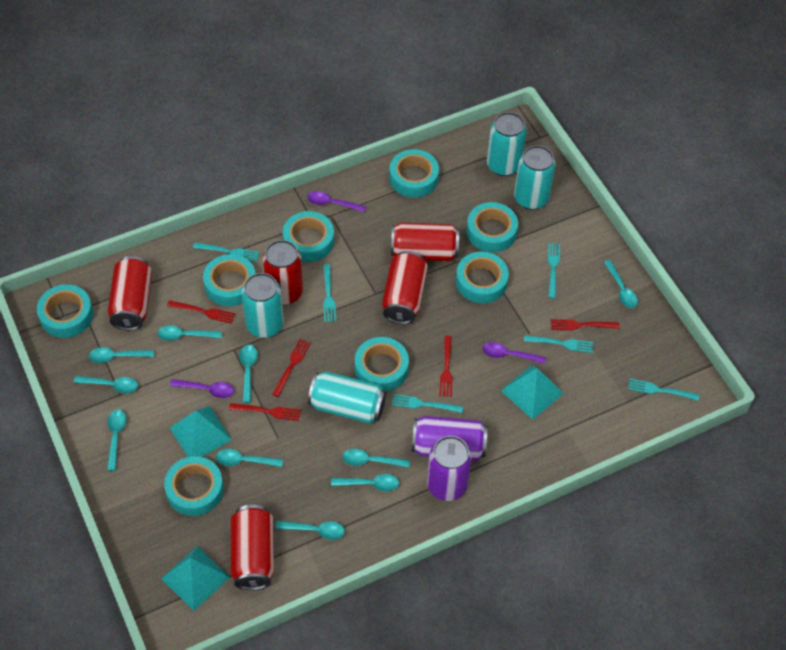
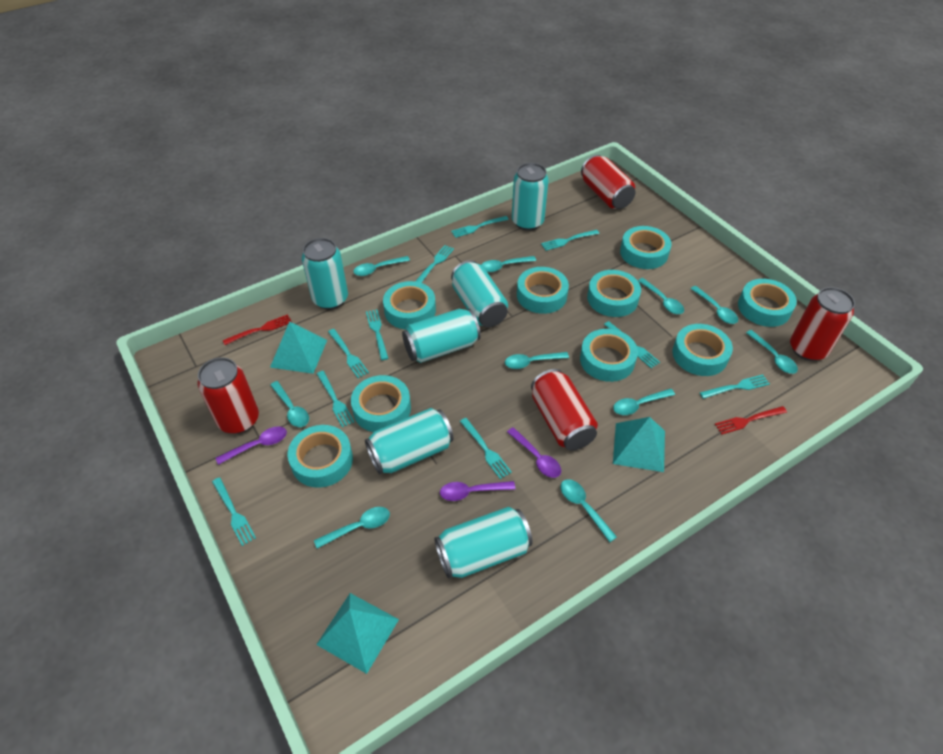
purple can: [412,416,488,461] [427,436,472,501] = 2 -> none = 0
red can: [108,256,152,331] [231,505,274,590] [263,240,303,305] [382,251,428,324] [391,222,459,261] = 5 -> [198,357,259,434] [531,369,598,451] [581,155,636,209] [790,287,855,361] = 4
red fork: [167,300,235,324] [229,403,301,421] [272,339,311,397] [439,335,453,397] [551,319,620,330] = 5 -> [223,314,292,345] [715,406,787,435] = 2
turquoise can: [242,273,284,338] [308,371,386,424] [487,112,527,176] [514,145,556,210] = 4 -> [302,238,348,310] [365,408,454,474] [402,309,481,363] [434,507,533,578] [451,260,508,327] [512,163,549,231] = 6
turquoise fork: [193,242,260,262] [323,264,336,322] [392,394,463,413] [524,335,593,353] [548,243,560,298] [628,379,699,401] = 6 -> [212,477,256,546] [317,371,354,427] [328,329,369,378] [366,309,388,360] [415,245,454,283] [451,216,509,238] [460,418,512,479] [541,230,599,251] [604,321,660,368] [700,375,770,399] = 10
turquoise tape: [37,284,93,338] [164,456,224,516] [203,254,256,306] [283,211,334,262] [355,337,409,391] [389,149,439,198] [456,252,509,303] [466,202,518,252] = 8 -> [287,425,353,488] [351,375,411,432] [383,281,436,329] [517,267,569,314] [580,329,638,382] [587,270,641,317] [620,226,672,269] [673,324,733,376] [738,279,797,327] = 9

